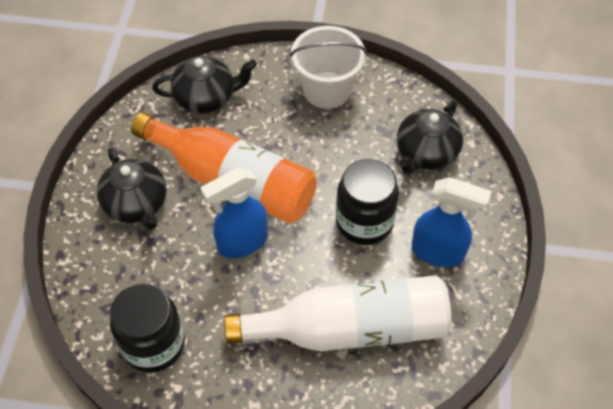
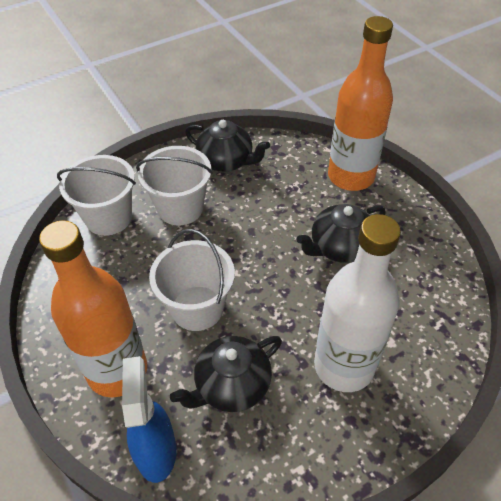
black jar: [110,283,185,373] [336,159,399,245] = 2 -> none = 0
blue spray bottle: [201,168,268,258] [412,177,491,267] = 2 -> [122,356,176,483] = 1
orange bottle: [131,112,317,224] = 1 -> [39,220,147,398] [328,16,393,191] = 2
white bucket: [289,26,367,109] = 1 -> [57,155,136,236] [136,146,213,226] [149,229,235,331] = 3

